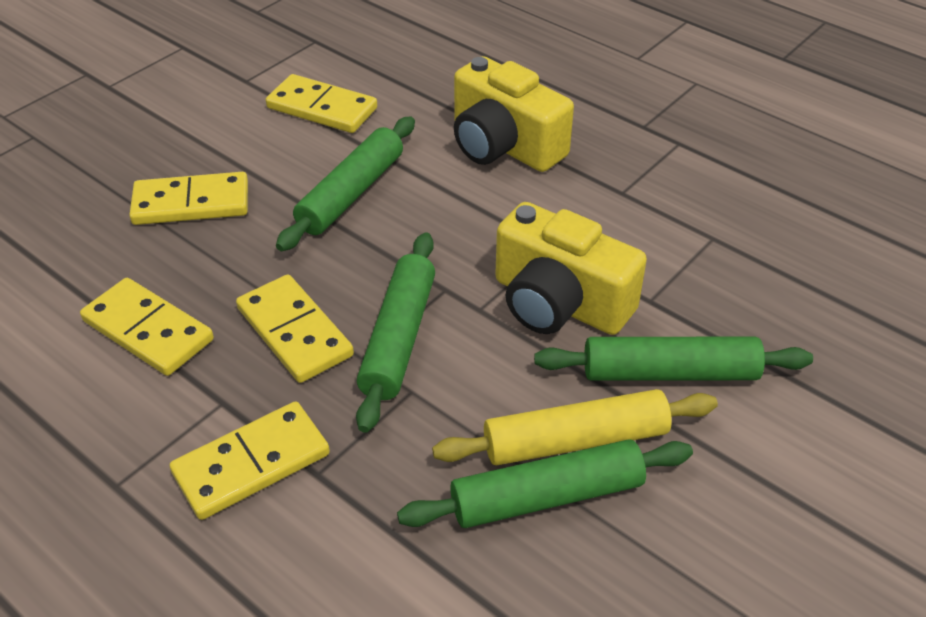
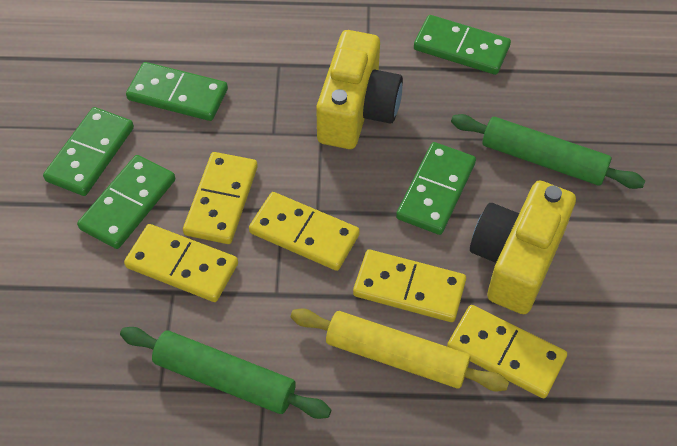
green domino: none = 0 -> [43,107,134,196] [77,155,175,249] [126,62,228,121] [396,142,476,235] [414,15,511,75] = 5
green rolling pin: [276,116,415,251] [356,232,435,433] [397,439,693,528] [534,337,813,381] = 4 -> [120,327,331,419] [451,114,645,189] = 2

